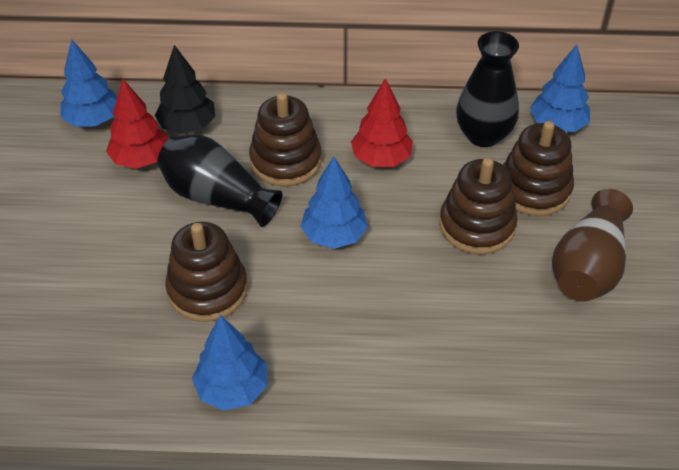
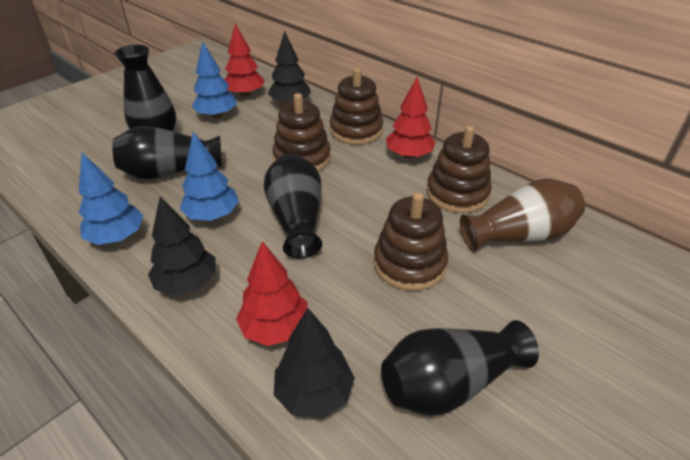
black tree: [155,45,215,134] = 1 -> [148,197,216,296] [268,31,311,103] [274,308,355,418] = 3
black vase: [157,134,282,227] [456,31,519,147] = 2 -> [112,126,222,180] [115,45,176,131] [264,153,322,259] [381,320,539,416] = 4
blue tree: [60,39,117,127] [192,315,267,411] [301,156,368,249] [530,44,590,132] = 4 -> [78,153,143,245] [180,132,239,221] [191,41,237,118] = 3
red tree: [106,79,168,169] [351,78,413,167] = 2 -> [224,23,265,97] [236,241,308,346] [386,77,436,159] = 3

